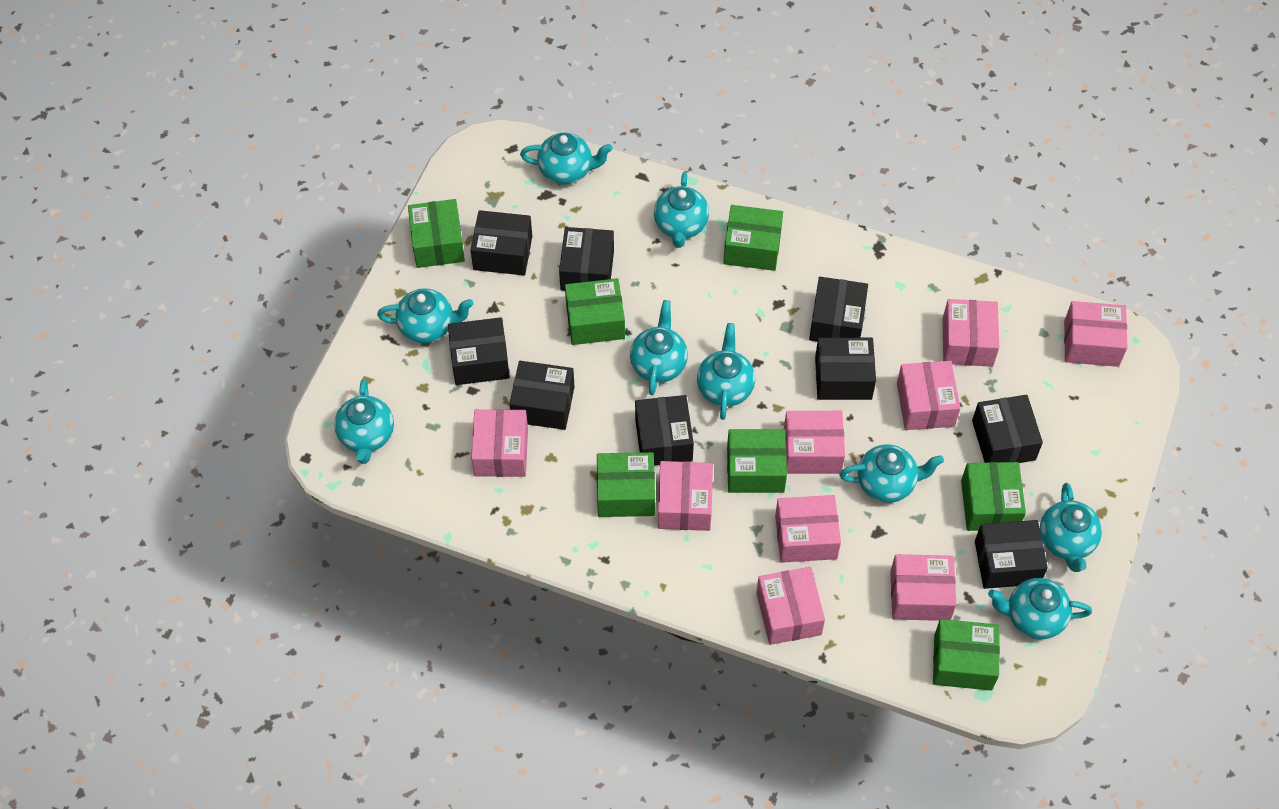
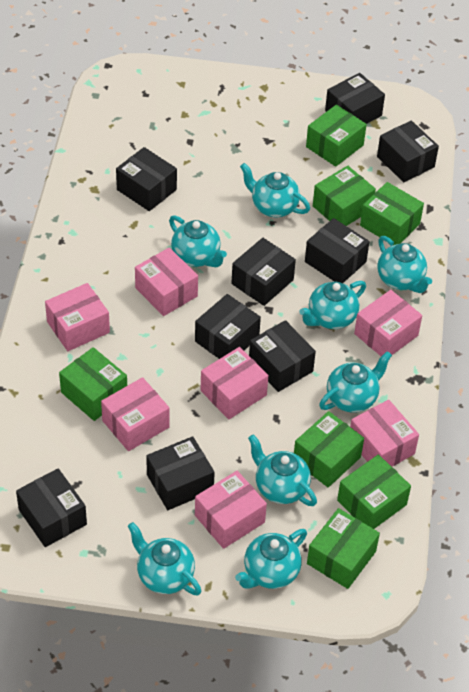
pink box: [471,409,528,477] [658,461,713,531] [756,567,825,645] [775,495,841,563] [784,411,845,474] [890,554,957,621] [897,361,960,430] [943,299,999,367] [1064,301,1128,367] = 9 -> [45,283,110,351] [101,377,170,451] [135,247,198,316] [195,471,267,549] [201,347,268,419] [350,400,419,467] [354,290,422,356] = 7
turquoise teapot: [334,379,394,464] [377,288,474,343] [520,133,613,185] [630,300,688,395] [654,172,709,248] [697,323,755,420] [840,444,944,503] [988,578,1092,639] [1040,483,1102,572] = 9 -> [128,522,201,595] [169,215,227,267] [235,529,307,589] [240,163,310,217] [248,434,317,506] [299,281,366,329] [319,351,392,413] [377,236,432,293] = 8

